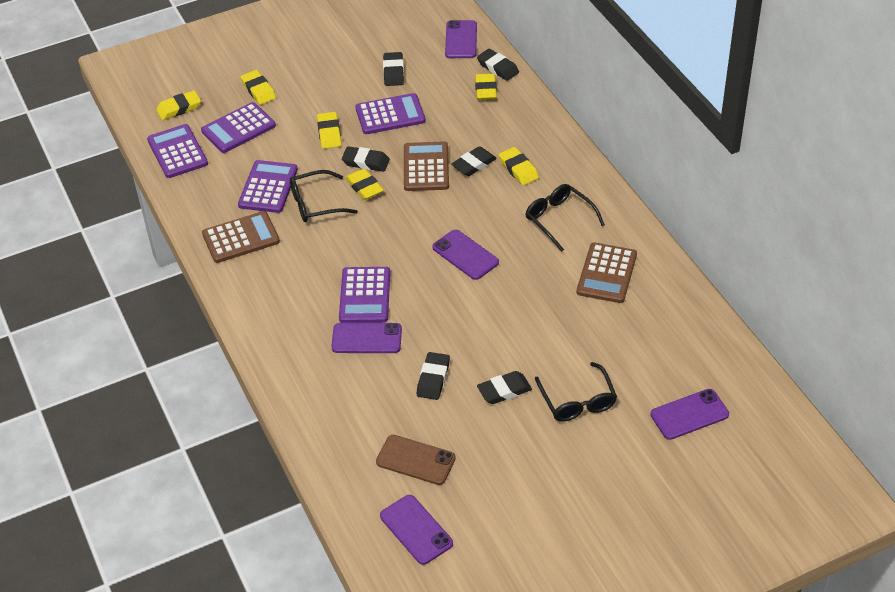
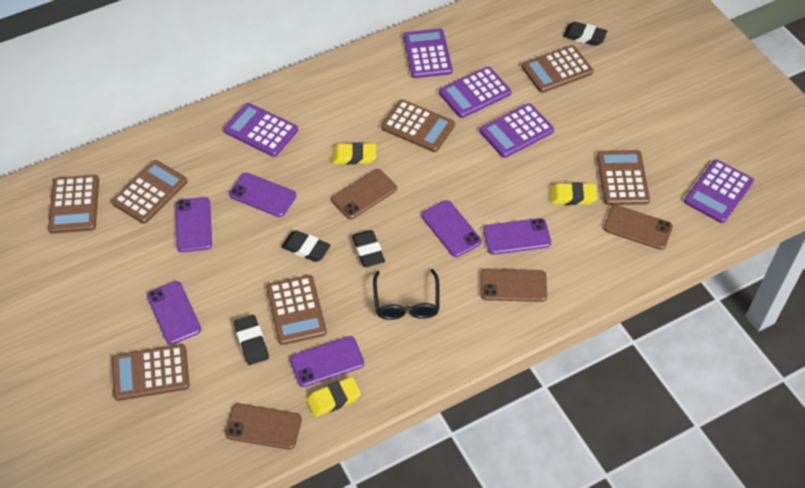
black eraser: [342,146,390,172] [383,52,404,86] [417,352,450,400] [451,146,497,176] [477,49,519,81] [477,371,532,404] = 6 -> [234,315,269,365] [281,230,331,262] [352,230,385,267] [563,22,607,46] = 4
black glasses: [290,170,358,222] [525,184,605,252] [535,362,617,422] = 3 -> [373,269,440,320] = 1
brown calculator: [202,211,280,263] [404,141,449,191] [577,242,637,303] = 3 -> [48,175,99,234] [112,160,188,224] [112,344,190,401] [266,275,327,345] [381,99,455,152] [522,45,593,93] [597,150,650,205] = 7
brown phone: [376,435,456,485] = 1 -> [225,403,302,450] [331,169,397,219] [480,269,547,302] [604,205,673,250] = 4
purple phone: [331,323,402,353] [380,495,453,565] [432,229,499,280] [445,20,477,58] [651,389,729,440] = 5 -> [147,281,201,345] [176,197,212,252] [229,173,296,217] [290,336,364,387] [422,200,482,257] [483,218,551,255] = 6
yellow eraser: [156,90,201,120] [241,70,276,105] [317,112,342,149] [345,168,384,200] [475,73,497,100] [499,147,539,185] = 6 -> [307,377,361,417] [332,142,376,165] [550,182,597,205] = 3

